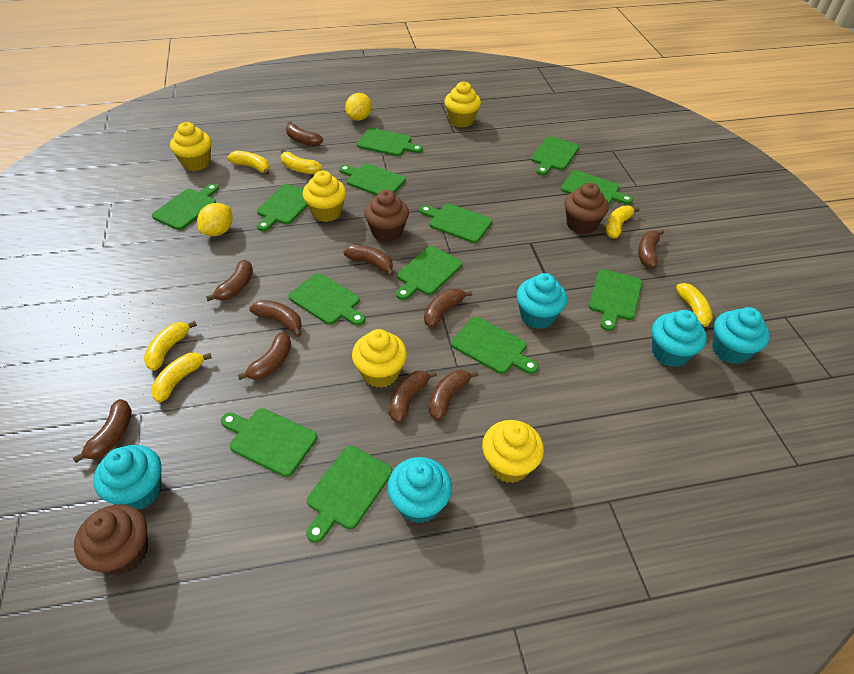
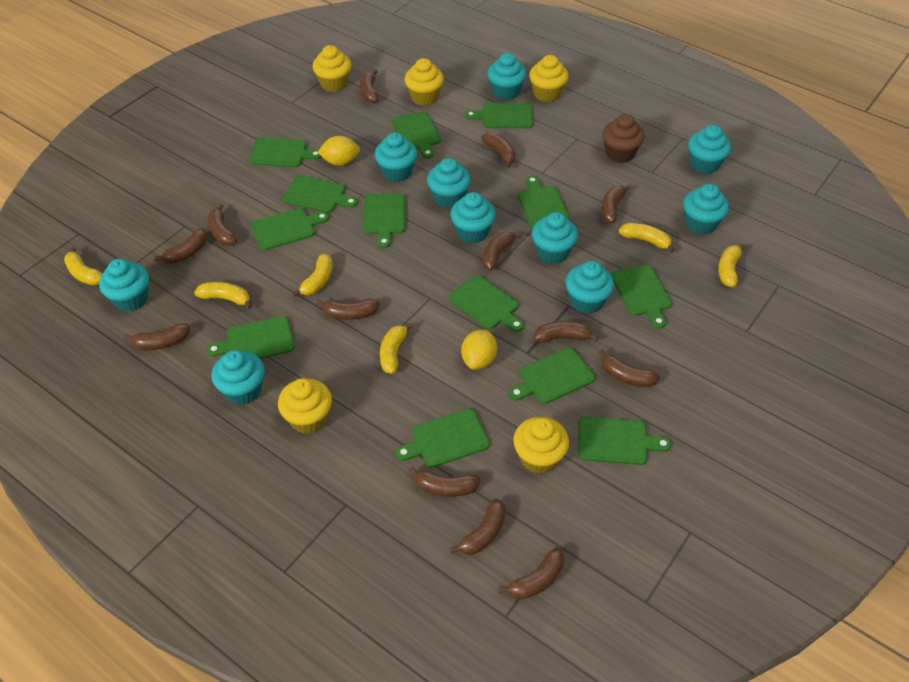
brown banana: [73,399,132,463] [206,260,253,301] [238,332,291,380] [250,300,302,337] [286,122,323,146] [343,244,394,276] [389,371,437,423] [424,288,472,328] [429,370,478,420] [638,230,664,268] = 10 -> [124,323,190,350] [155,228,208,264] [208,204,237,245] [316,299,379,320] [360,69,379,103] [409,467,481,497] [450,499,506,555] [481,133,516,168] [483,232,521,270] [499,547,564,600] [534,321,599,343] [598,349,660,387] [601,185,631,223] = 13
brown cupcake: [74,504,148,575] [364,190,409,242] [565,183,609,234] = 3 -> [602,114,644,163] = 1
turquoise cupcake: [93,445,162,510] [387,457,452,523] [517,273,567,329] [652,310,707,367] [712,307,770,364] = 5 -> [99,259,149,312] [211,350,265,405] [375,132,417,182] [427,158,471,208] [450,192,496,243] [487,53,527,100] [532,212,578,264] [565,261,614,314] [683,184,729,235] [688,125,731,174] = 10

